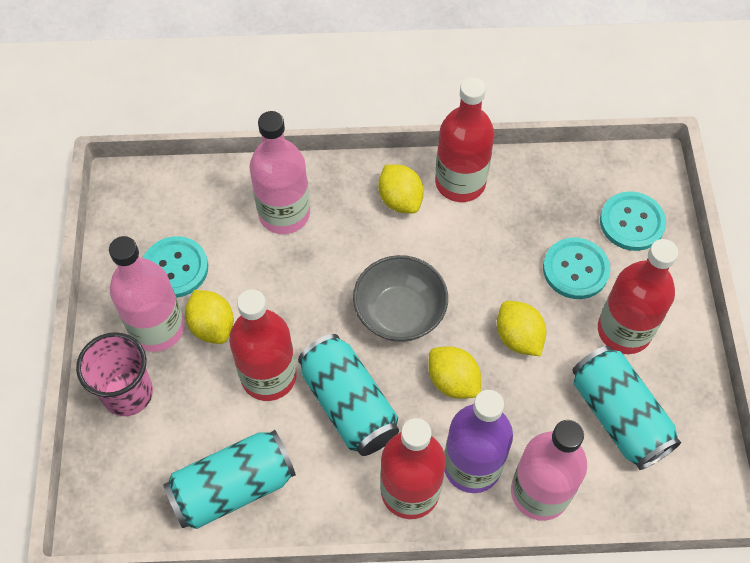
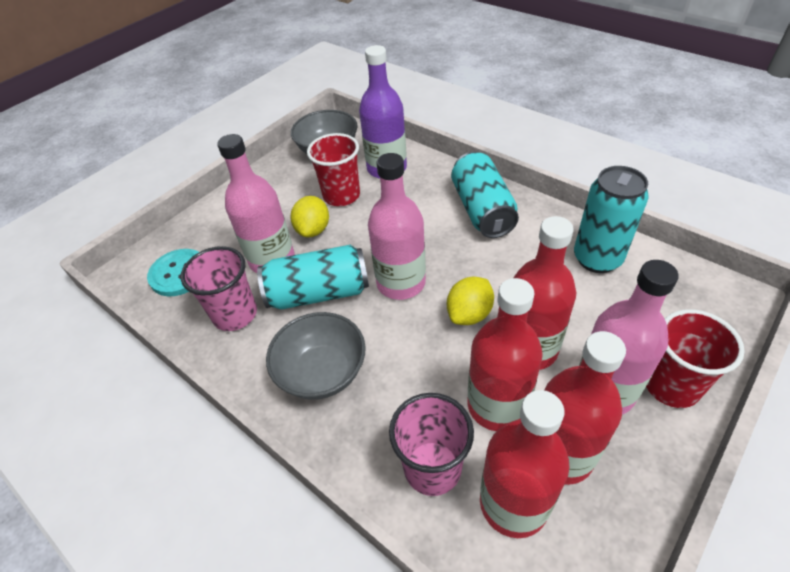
grey bowl: [353,255,448,342] = 1 -> [266,312,366,400] [291,110,358,154] = 2
pink cup: [76,332,153,416] = 1 -> [181,246,257,331] [389,393,474,496] = 2
red cup: none = 0 -> [307,133,360,206] [646,309,745,408] = 2
turquoise button: [143,236,208,298] [543,238,610,299] [600,192,666,251] = 3 -> [147,249,199,296] = 1
yellow lemon: [185,290,234,344] [378,165,424,213] [428,347,481,399] [497,301,546,356] = 4 -> [291,196,329,237] [447,277,494,325] = 2

